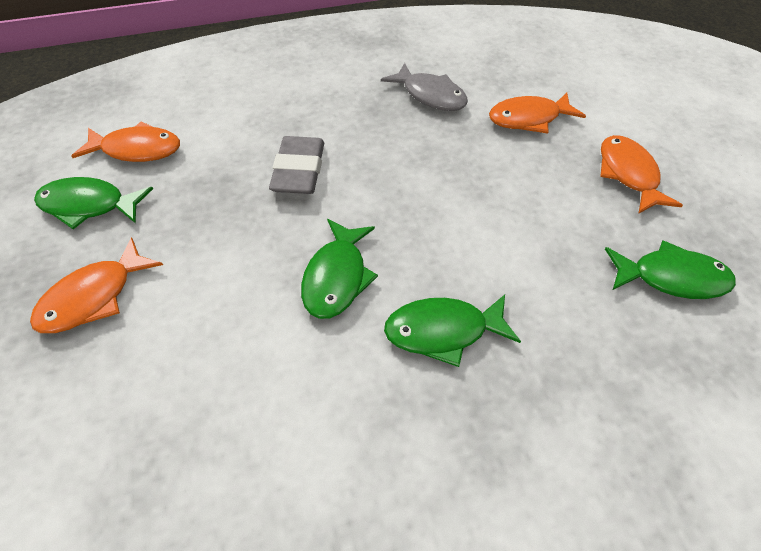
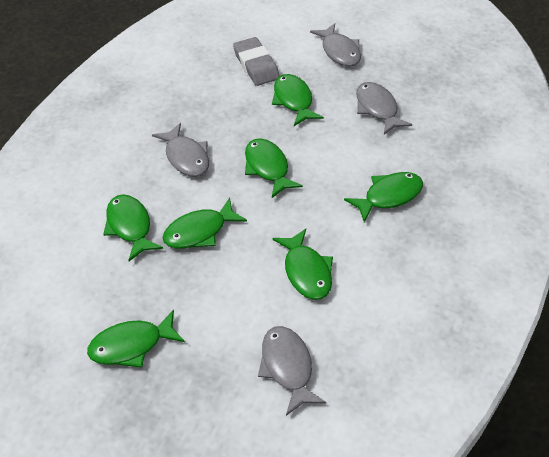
green fish: [34,177,153,229] [301,219,378,319] [384,295,521,367] [605,240,736,299] = 4 -> [87,309,185,368] [103,194,163,261] [163,197,247,248] [245,138,303,198] [272,74,324,126] [272,229,333,300] [344,172,423,222] = 7
grey fish: [381,63,468,111] = 1 -> [152,123,209,177] [258,326,326,416] [310,23,361,66] [356,82,412,135] = 4
orange fish: [30,237,163,333] [72,121,180,162] [489,93,586,134] [600,135,683,213] = 4 -> none = 0

